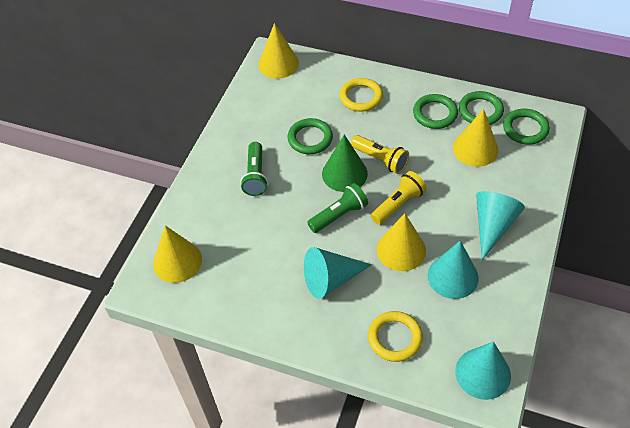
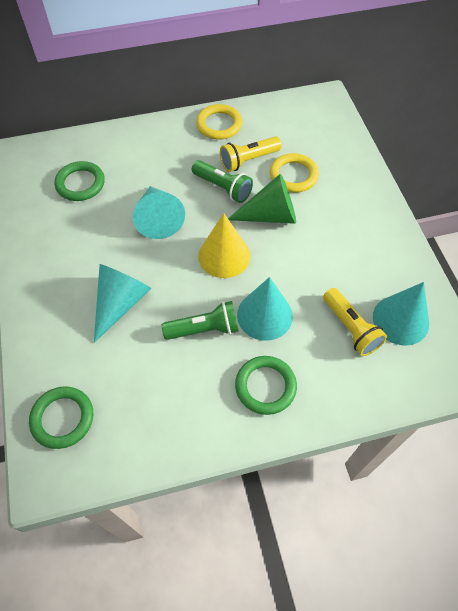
green ring: [288,118,333,154] [413,94,458,129] [459,91,504,125] [503,109,550,145] = 4 -> [29,387,93,449] [55,161,105,201] [235,356,297,415] = 3
yellow cone: [153,225,202,283] [258,23,299,79] [377,213,426,271] [453,109,498,167] = 4 -> [198,213,250,278] = 1

